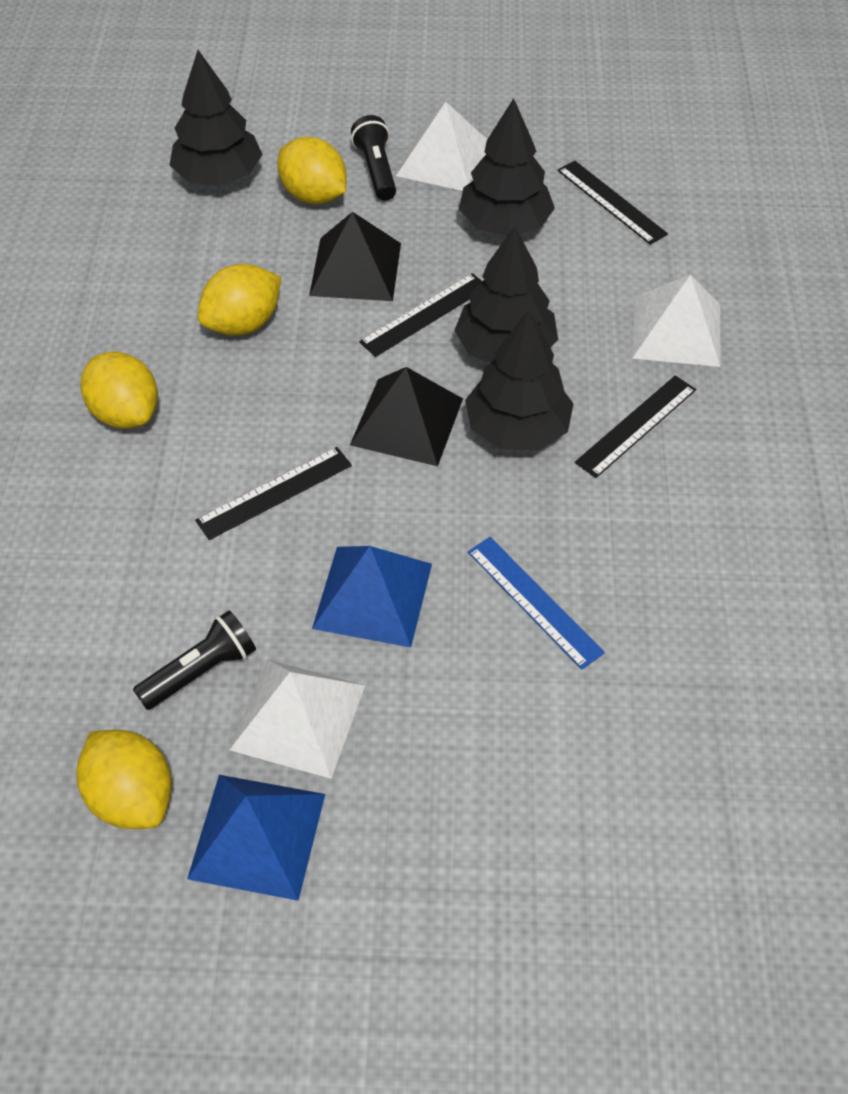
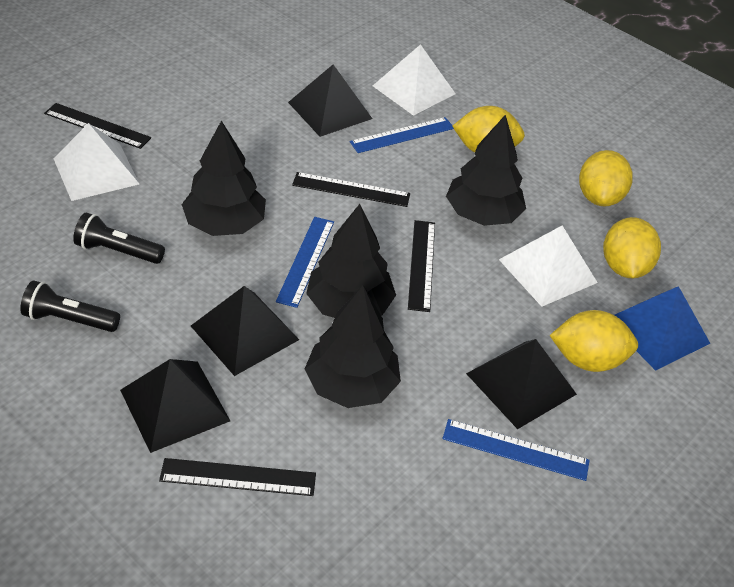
black pyramid: [309,212,401,301] [350,367,463,466] = 2 -> [120,359,230,453] [191,286,299,376] [288,65,372,137] [466,339,577,429] = 4
blue pyramid: [187,775,325,901] [312,546,432,647] = 2 -> [614,286,711,371] = 1
blue ruler: [468,537,605,670] = 1 -> [276,217,334,308] [350,117,454,153] [442,419,590,481] = 3

